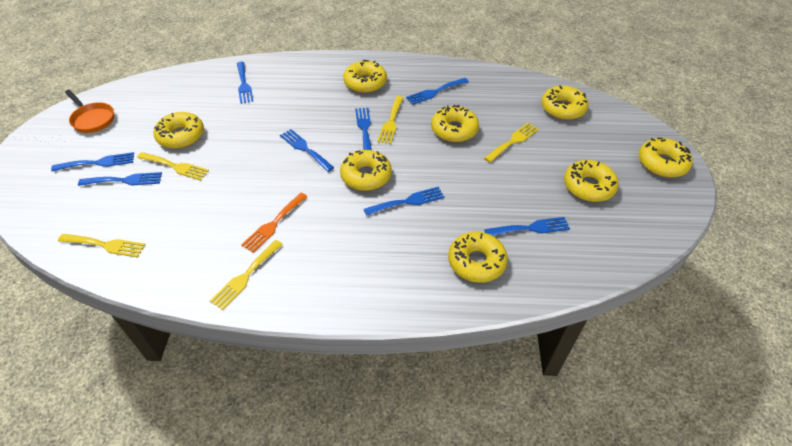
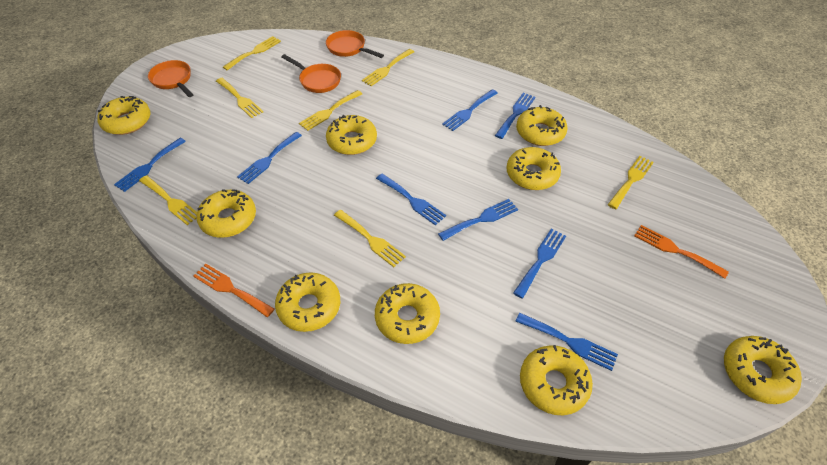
orange fork: [241,193,308,253] = 1 -> [193,264,274,317] [634,225,729,279] = 2
orange pan: [65,90,114,133] = 1 -> [148,60,193,97] [282,54,341,93] [326,30,384,58] = 3
yellow donut: [154,112,204,149] [340,150,392,191] [343,59,387,93] [431,105,479,142] [448,232,508,283] [541,86,589,120] [564,160,618,202] [639,138,693,177] = 8 -> [97,96,150,135] [196,189,256,238] [275,273,340,332] [326,115,377,155] [375,283,440,344] [507,147,561,190] [516,105,568,146] [520,345,593,415] [724,336,802,404] = 9
yellow fork: [58,234,146,257] [137,152,209,180] [210,240,283,310] [377,96,404,144] [484,123,539,163] = 5 -> [139,175,197,225] [216,78,263,118] [223,36,281,71] [299,90,362,131] [334,210,406,267] [362,49,414,86] [608,156,654,209] = 7

